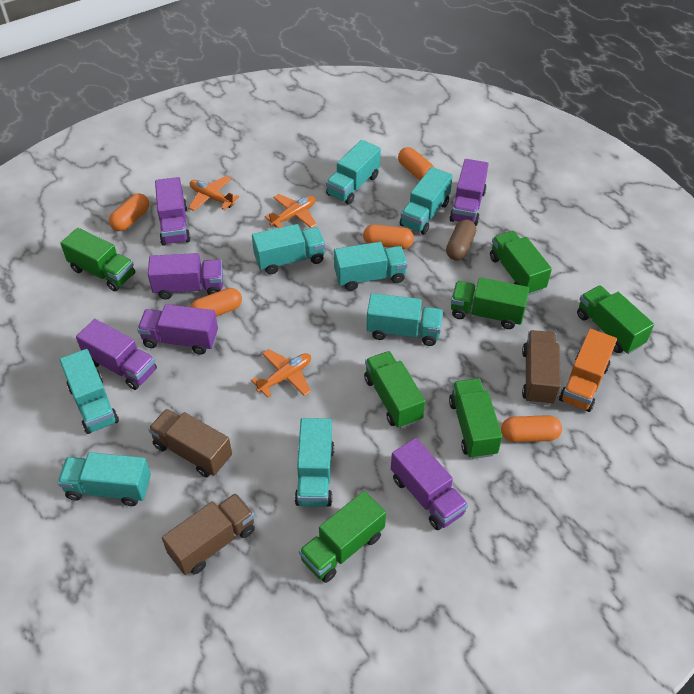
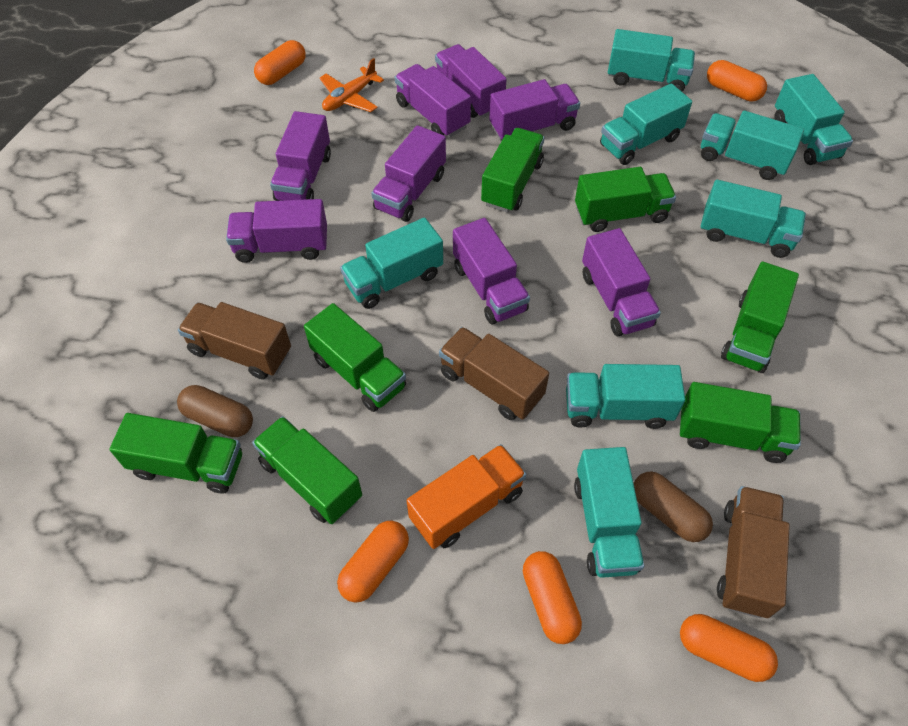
brown capsule: [446,219,476,261] = 1 -> [177,385,253,437] [634,471,713,542] = 2
orange plane: [188,176,239,211] [251,349,311,398] [265,194,317,228] = 3 -> [320,58,384,112] = 1
purple truck: [76,319,157,390] [137,304,218,355] [148,253,223,299] [155,177,191,246] [391,438,468,530] [449,159,488,226] = 6 -> [226,199,327,263] [270,111,331,201] [371,125,446,222] [395,64,471,137] [435,44,507,118] [453,218,530,324] [489,79,580,141] [582,228,661,336] = 8

